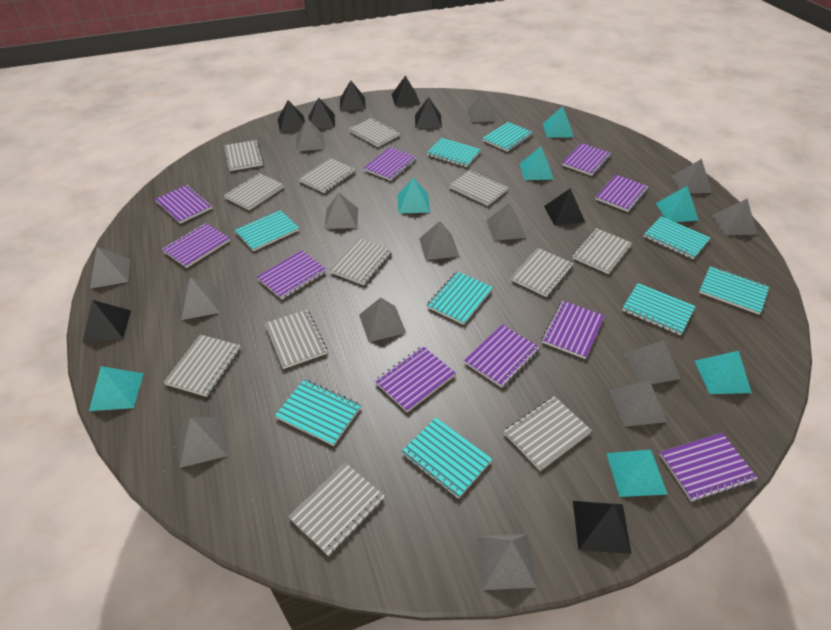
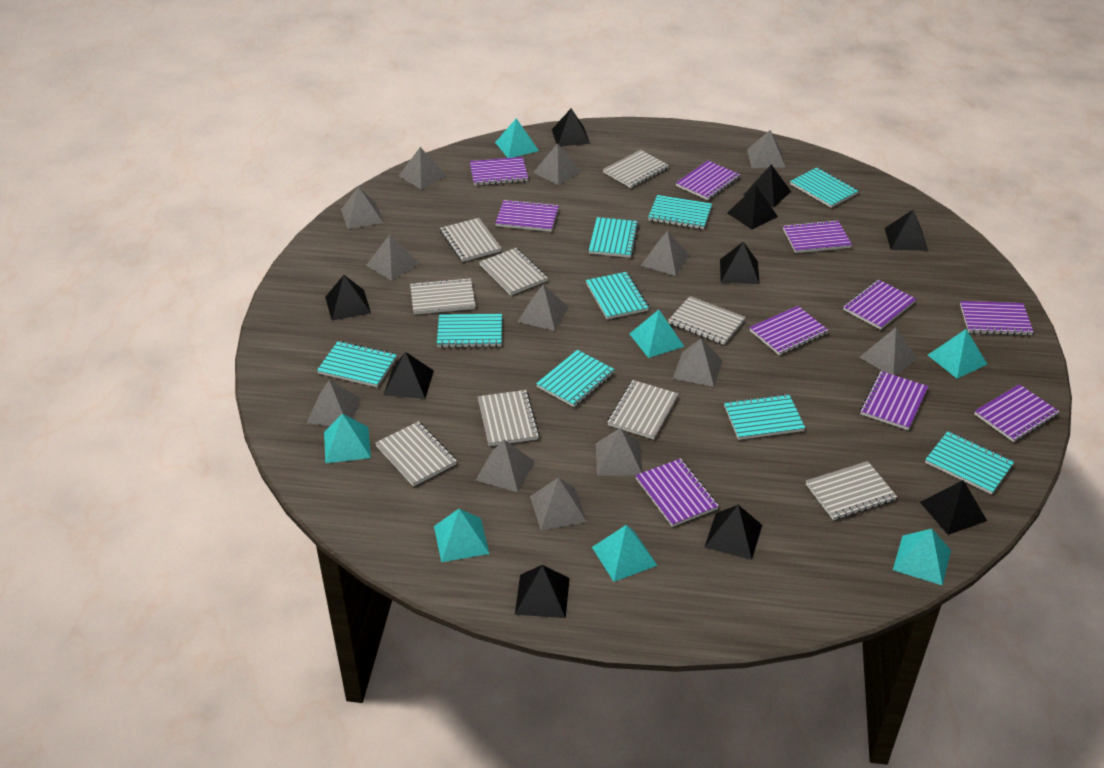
black pyramid: [82,300,131,343] [278,100,305,132] [309,97,335,128] [340,80,366,111] [391,76,420,106] [415,97,442,128] [544,188,585,226] [573,501,631,554] = 8 -> [325,275,371,320] [383,352,434,399] [515,565,570,618] [552,109,590,146] [705,505,762,560] [720,242,760,284] [727,186,778,229] [743,164,791,207] [885,210,928,251] [920,480,987,535] = 10
grey notebook: [164,334,241,397] [224,140,264,171] [224,173,284,210] [264,310,327,369] [288,462,385,556] [299,158,355,193] [329,238,392,285] [349,118,400,147] [449,170,508,206] [504,396,592,471] [510,248,574,297] [572,228,632,274] = 12 -> [375,421,457,487] [410,278,476,314] [440,218,502,262] [478,390,540,446] [479,248,548,295] [603,150,669,188] [607,380,678,439] [668,296,746,345] [806,461,897,520] = 9
grey pyramid: [90,247,130,289] [179,417,228,468] [181,277,220,320] [296,119,325,151] [324,193,358,229] [359,298,406,342] [419,221,459,260] [468,92,497,122] [476,534,537,590] [486,203,526,241] [609,380,667,427] [624,340,681,384] [671,159,712,193] [712,199,757,235] = 14 -> [307,380,361,426] [341,187,383,229] [366,235,420,281] [399,147,447,189] [475,440,535,492] [518,284,569,331] [530,478,587,530] [533,143,582,185] [596,428,643,476] [641,230,690,276] [673,339,723,387] [747,130,786,168] [860,327,918,376] = 13

